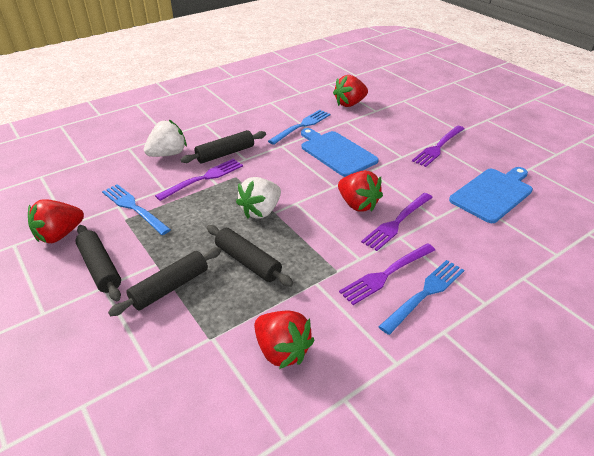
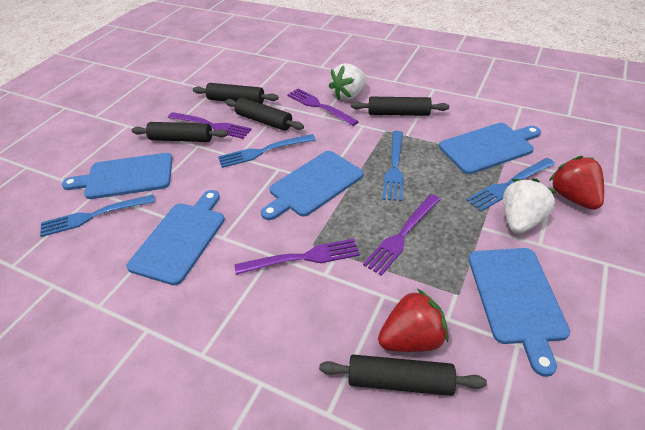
black rolling pin: [75,225,121,301] [108,247,222,316] [180,130,266,163] [207,225,293,287] = 4 -> [132,122,228,142] [193,83,279,104] [225,98,304,131] [319,355,487,396] [351,97,449,116] = 5
blue cutting board: [301,128,379,177] [449,167,533,223] = 2 -> [62,153,172,199] [126,190,225,285] [261,151,363,220] [439,123,541,174] [468,248,570,377] = 5
blue fork: [102,184,171,235] [268,110,331,145] [378,260,464,335] = 3 -> [40,194,155,237] [218,134,316,168] [382,131,404,201] [466,158,555,212] = 4
red strawberry: [28,199,84,243] [254,311,315,369] [333,75,368,107] [338,171,383,212] = 4 -> [378,289,449,352] [549,156,604,210] = 2

